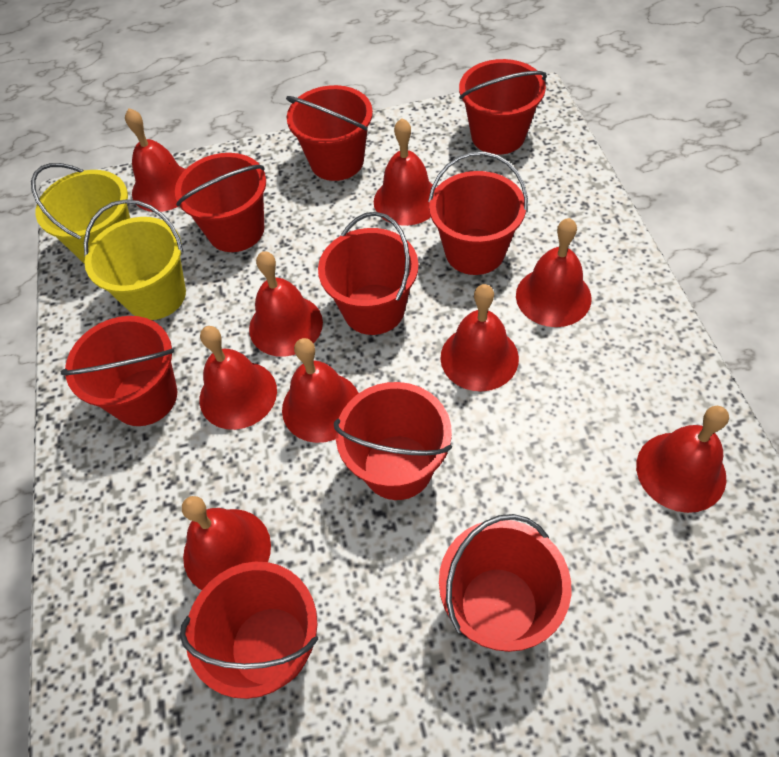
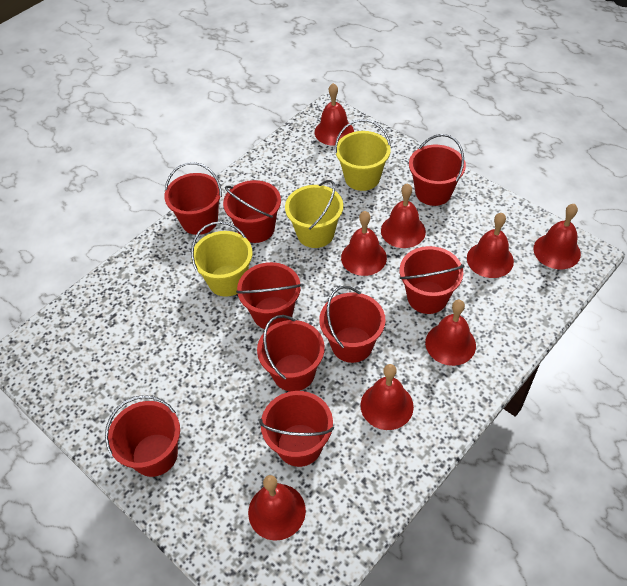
red bell: [125,108,186,212] [182,496,271,590] [200,326,277,430] [249,251,323,357] [282,338,359,443] [374,118,436,226] [440,284,519,391] [516,218,591,327] [636,406,729,513] = 9 -> [248,475,306,541] [315,83,354,146] [341,211,387,276] [360,364,414,430] [381,183,426,248] [425,300,476,366] [467,213,514,278] [533,204,581,269] = 8
yellow bucket: [31,163,130,264] [84,199,186,320] = 2 -> [191,221,252,297] [285,180,343,248] [335,119,391,191] = 3

